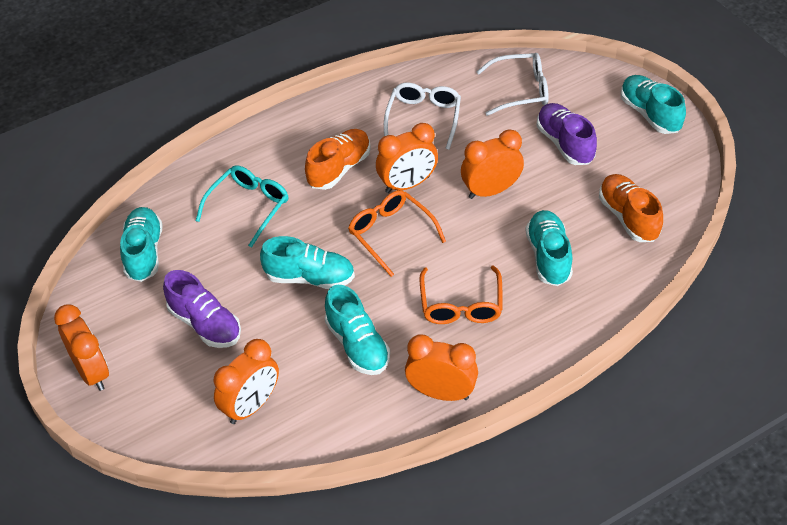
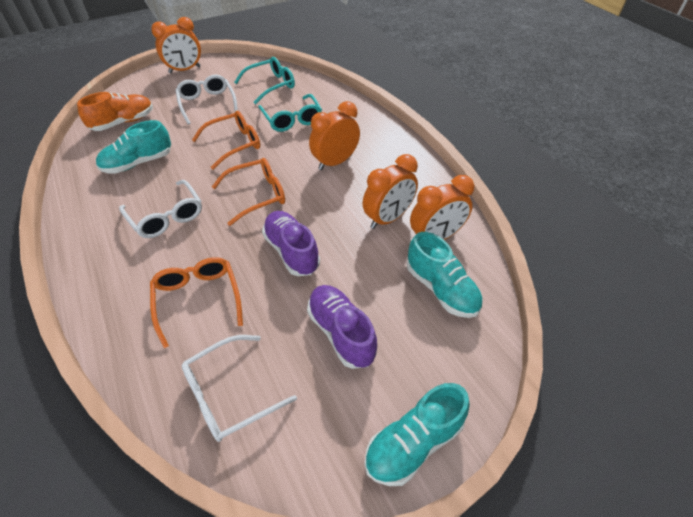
orange clock: [54,304,109,391] [214,339,279,424] [376,123,438,193] [405,334,478,401] [461,130,524,199] = 5 -> [151,17,201,73] [309,101,360,170] [363,154,418,229] [410,175,474,240] = 4
orange glasses: [348,190,446,277] [419,265,503,324] = 2 -> [150,257,243,348] [192,111,260,170] [212,158,285,226] = 3
orange shoe: [305,129,371,190] [599,174,663,242] = 2 -> [77,92,153,131] = 1
turquoise glasses: [196,165,289,248] = 1 -> [234,57,295,104] [258,94,322,132] = 2
turquoise shoe: [120,207,163,282] [260,236,355,289] [325,285,390,375] [526,210,573,286] [621,75,686,134] = 5 -> [96,120,171,174] [364,383,470,486] [407,232,483,318] = 3
white glasses: [384,83,461,150] [476,53,549,116] = 2 -> [119,180,202,238] [175,75,238,125] [182,335,297,442] = 3

